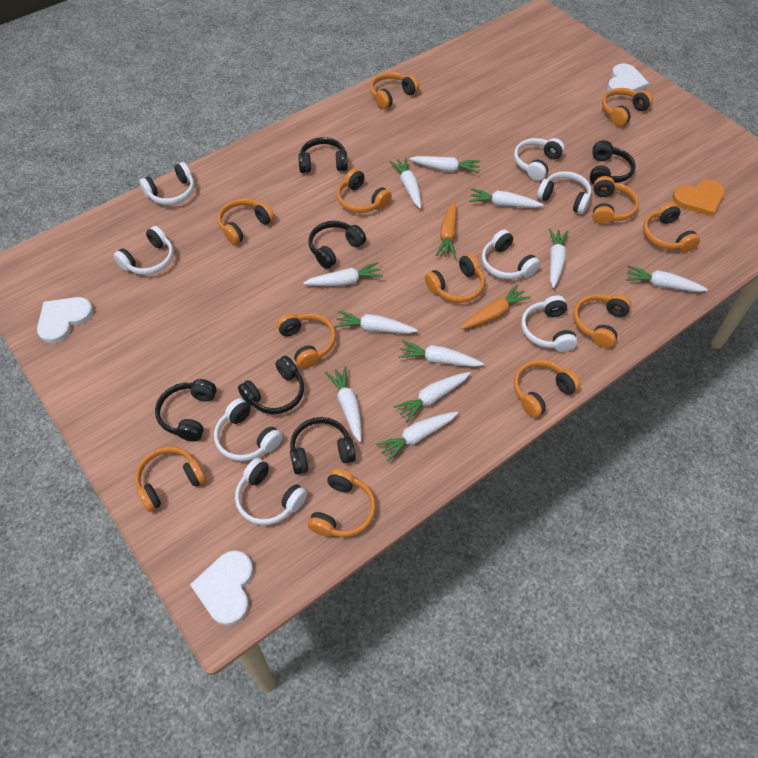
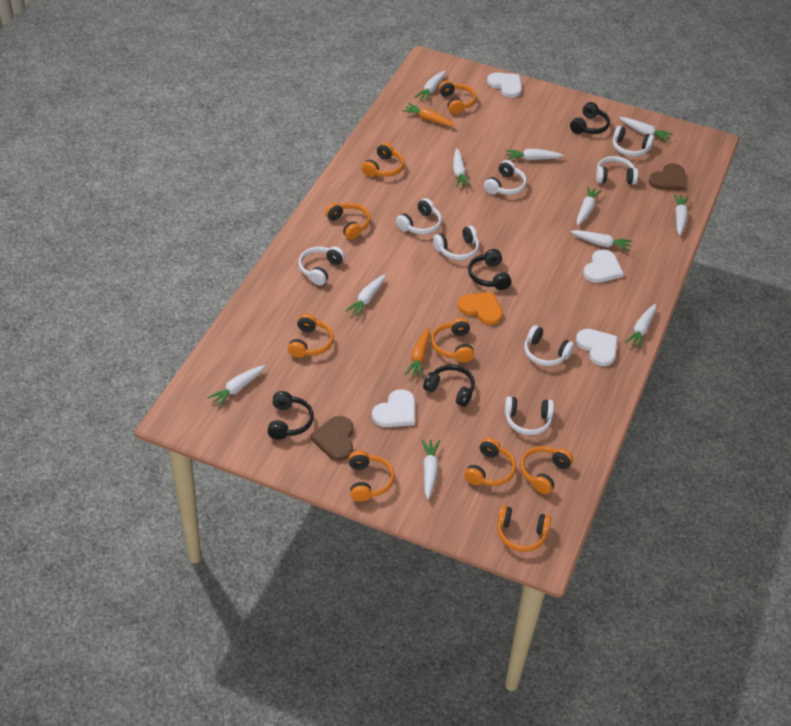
black headphones: [155,379,217,442] [238,356,304,414] [290,417,356,475] [298,137,348,173] [308,221,366,269] [590,140,636,185] = 6 -> [267,391,314,440] [423,364,475,407] [468,249,512,290] [570,102,610,134] = 4
brown heart: none = 0 -> [310,416,354,461] [649,163,686,190] = 2
orange headphones: [135,447,206,512] [218,198,275,245] [277,313,336,369] [308,468,376,537] [337,168,392,213] [370,72,419,109] [425,254,485,303] [514,360,580,418] [573,294,631,348] [593,176,639,225] [602,88,653,126] [643,202,700,252] = 12 -> [288,314,334,358] [325,203,370,239] [348,450,395,502] [362,142,404,177] [431,318,474,362] [438,80,477,114] [464,438,516,486] [497,505,551,552] [520,446,573,495] = 9
white heart: [37,297,94,343] [190,550,253,626] [607,63,649,97] = 3 -> [372,389,415,427] [487,72,522,98] [576,329,618,366] [583,250,624,283] = 4

